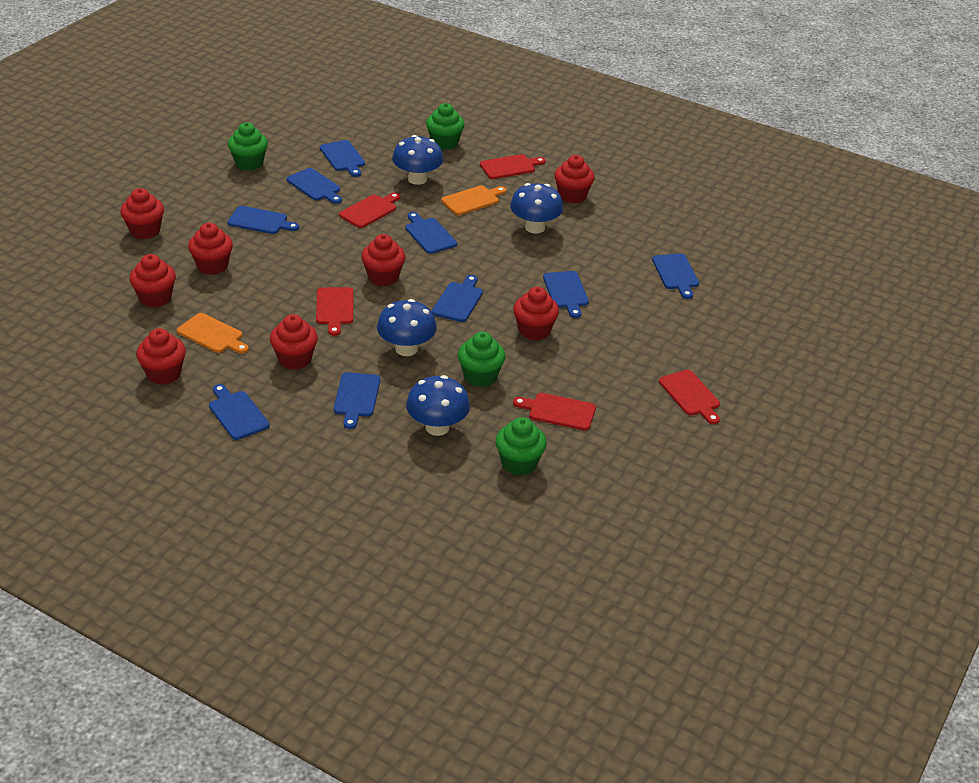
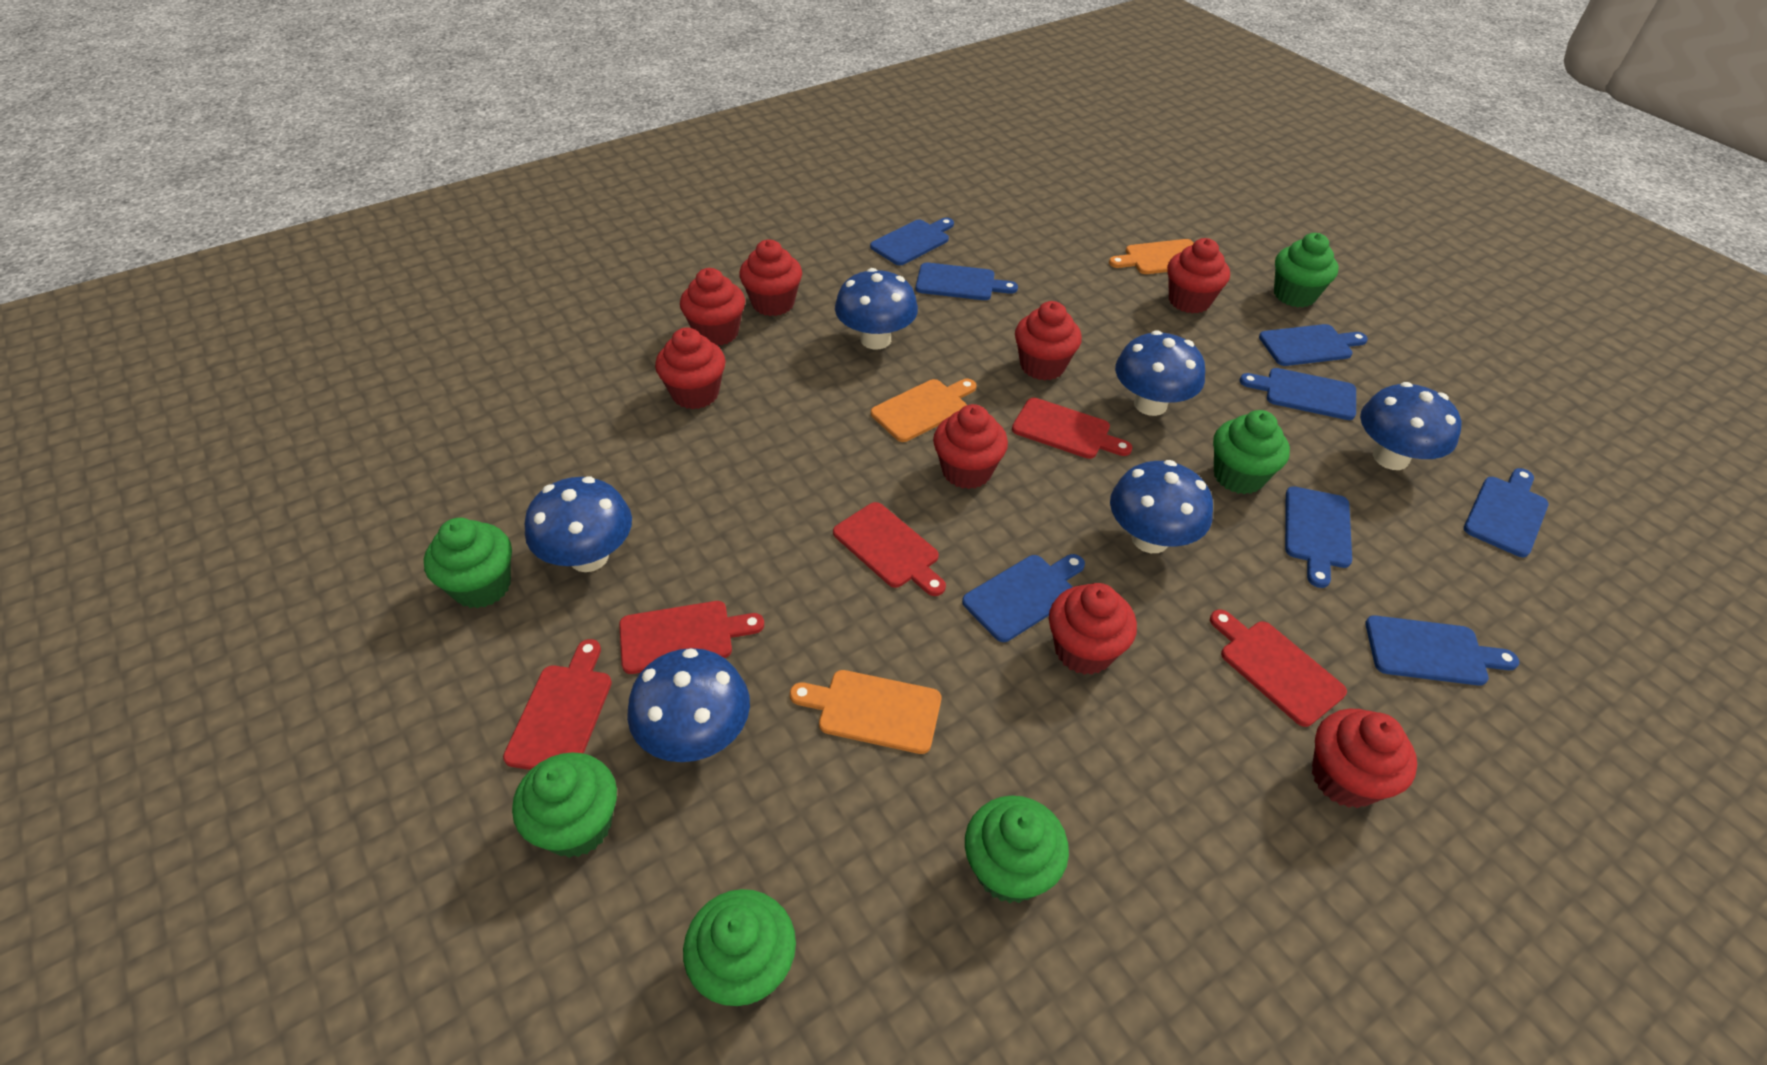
blue cutting board: [209,384,270,440] [227,206,299,234] [287,168,342,204] [320,140,365,177] [333,372,380,429] [405,212,457,254] [432,275,483,322] [543,271,589,318] [652,253,699,299] = 9 -> [870,218,954,265] [916,262,1018,300] [962,554,1085,642] [1240,368,1356,420] [1259,324,1368,366] [1285,486,1352,588] [1365,615,1519,686] [1464,468,1549,557] = 8
blue mushroom: [377,299,437,356] [392,135,443,185] [406,375,470,436] [510,183,563,233] = 4 -> [525,477,632,572] [627,648,750,762] [835,268,918,349] [1110,460,1213,553] [1115,330,1205,416] [1360,382,1462,470] = 6
green cupcake: [228,122,268,171] [426,103,465,150] [458,332,506,387] [495,417,547,476] = 4 -> [424,518,512,609] [512,752,617,858] [683,889,796,1006] [965,795,1069,903] [1213,410,1290,494] [1274,233,1339,307] = 6
orange cutting board: [177,313,249,354] [441,185,506,215] = 2 -> [790,670,941,754] [871,379,977,442] [1109,239,1194,274] = 3

